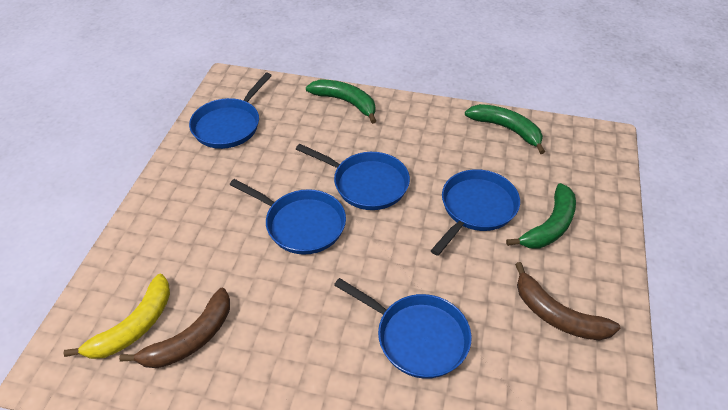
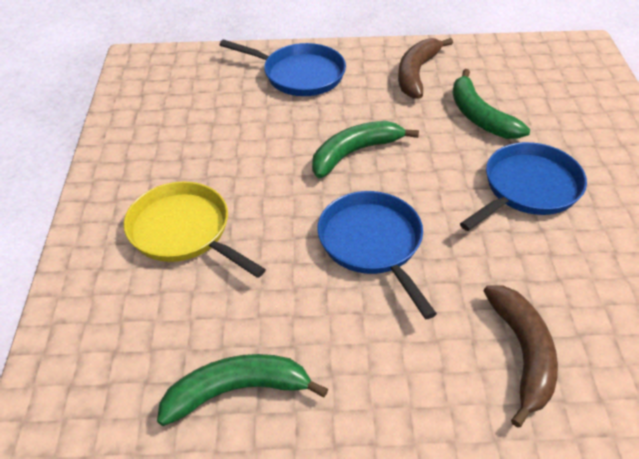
blue pan: [189,73,272,149] [230,179,346,255] [296,144,410,210] [334,278,472,379] [431,169,520,256] = 5 -> [220,40,346,96] [317,191,437,319] [460,142,587,231] = 3
yellow banana: [63,274,170,359] = 1 -> none = 0
yellow pan: none = 0 -> [124,181,266,278] = 1

